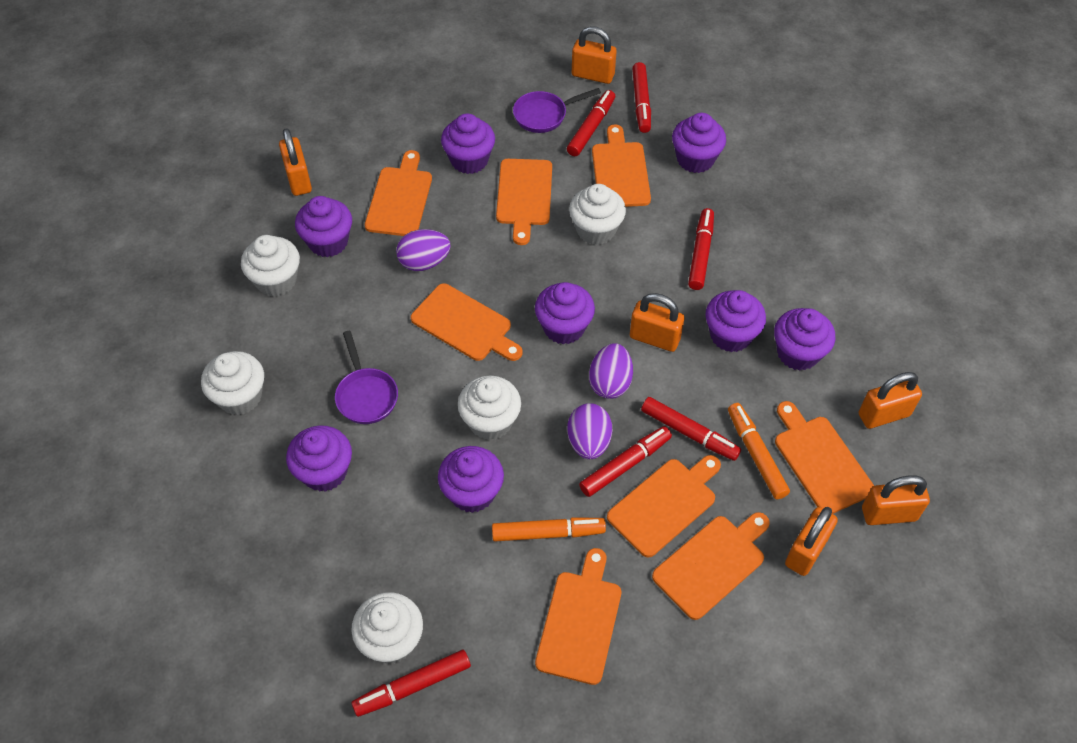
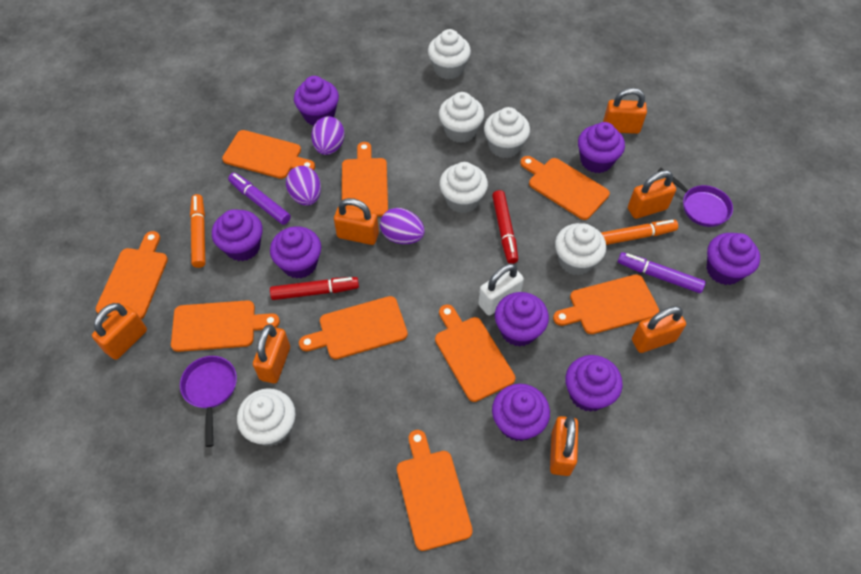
orange cutting board: [365,150,432,236] [411,283,522,361] [496,159,552,245] [535,548,621,685] [592,124,651,207] [607,455,721,557] [652,512,770,620] [775,401,874,514] = 8 -> [96,231,168,320] [171,300,280,352] [222,130,315,179] [299,296,408,359] [342,142,388,217] [397,430,473,551] [435,304,515,402] [520,156,610,220] [553,274,659,334] = 9
orange padlock: [279,128,312,196] [572,26,617,84] [630,293,684,352] [785,507,838,576] [859,372,922,429] [862,475,930,525] = 6 -> [92,303,147,360] [253,324,290,384] [334,198,379,245] [550,416,578,476] [603,88,647,134] [628,170,676,219] [632,306,686,353] = 7
purple marker: none = 0 -> [228,173,291,225] [618,252,706,293] = 2
red marker: [351,650,471,717] [567,90,615,156] [579,426,672,497] [632,62,651,133] [641,397,741,461] [688,208,714,290] = 6 -> [270,277,359,300] [492,190,518,264] = 2
white cupcake: [201,351,264,415] [241,235,300,297] [351,592,423,664] [458,376,521,440] [569,184,626,245] = 5 -> [237,388,295,446] [428,29,471,79] [439,92,484,143] [439,162,488,213] [484,107,530,158] [555,223,606,275] = 6
white padlock: none = 0 -> [478,263,524,316] = 1

